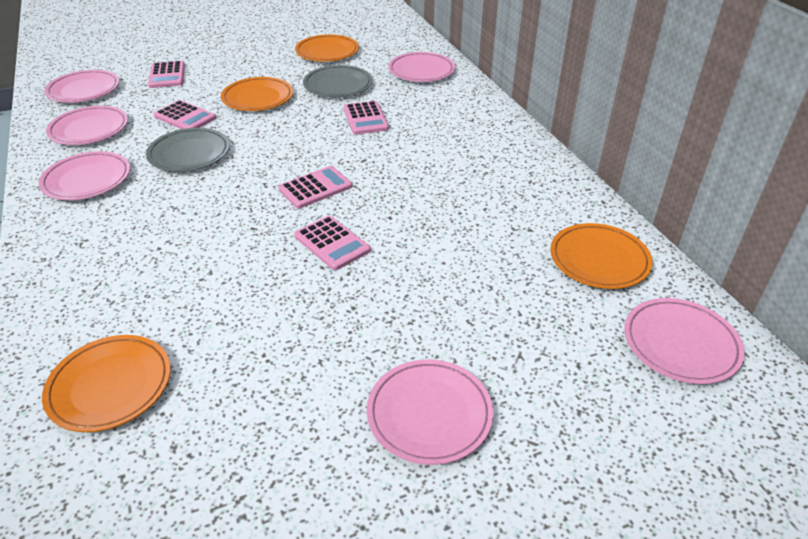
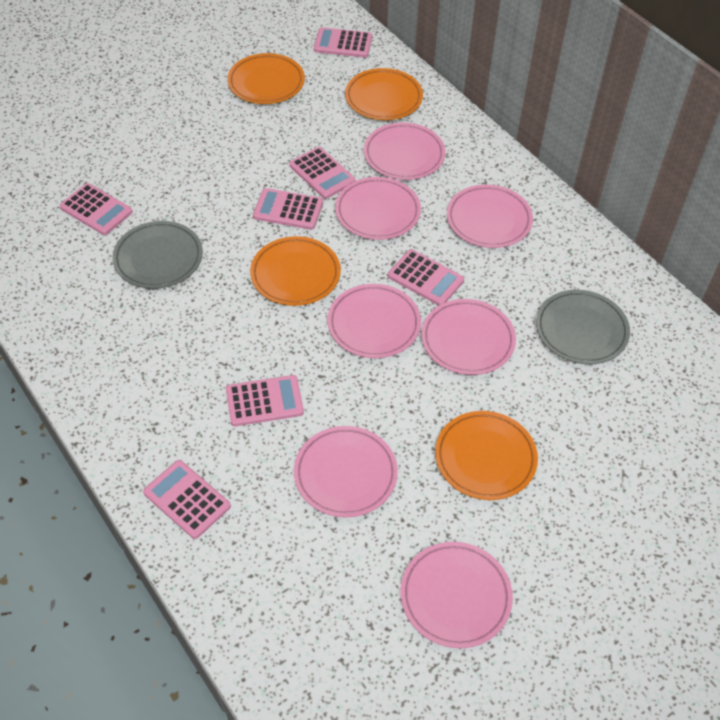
pink calculator: [148,61,185,88] [154,100,216,129] [278,166,352,209] [294,216,371,270] [343,101,389,134] = 5 -> [60,183,133,235] [143,460,231,539] [226,375,304,426] [253,188,323,230] [289,147,356,199] [314,27,372,58] [388,249,464,306] = 7
pink plate: [39,151,130,200] [45,70,119,103] [46,105,128,145] [367,359,493,465] [388,52,455,82] [624,298,745,384] = 6 -> [294,426,398,518] [327,284,421,358] [335,177,421,240] [364,122,445,180] [400,542,513,648] [421,299,516,375] [447,185,533,248] = 7

